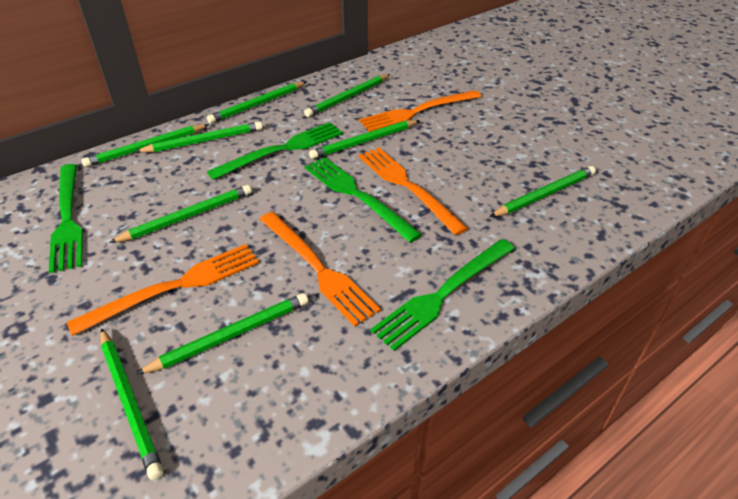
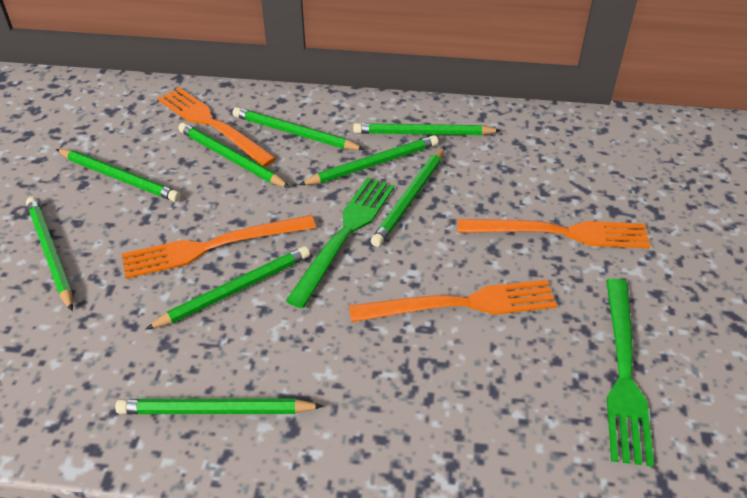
green fork: [49,164,83,273] [207,122,343,180] [305,157,422,243] [370,239,515,351] = 4 -> [286,177,395,308] [606,278,654,467] = 2

